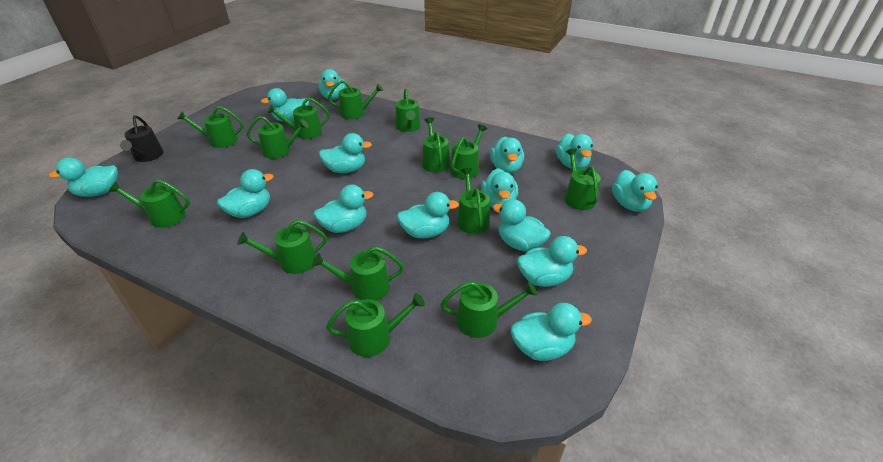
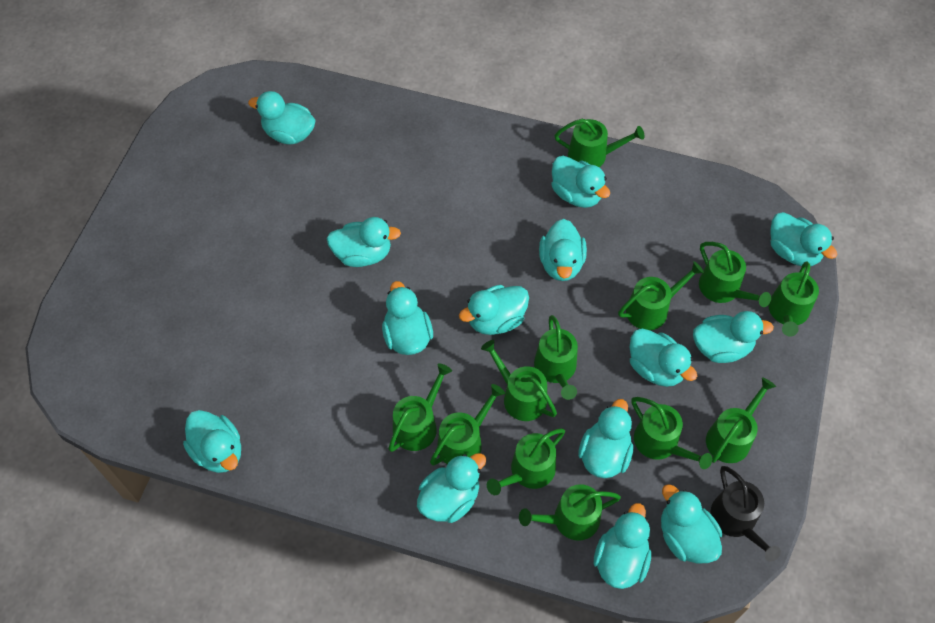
green watering can: [109,179,190,228] [177,106,243,148] [238,220,327,274] [247,116,309,159] [267,97,330,139] [312,246,404,301] [326,293,425,357] [328,80,383,119] [396,89,421,132] [422,117,450,173] [441,281,537,338] [450,124,487,179] [457,168,490,234] [565,148,601,210] = 14 -> [388,363,452,452] [430,384,505,466] [481,340,557,421] [487,428,565,495] [519,484,621,541] [534,315,578,400] [555,119,645,167] [618,261,704,330] [631,397,712,469] [699,242,771,307] [706,377,776,463] [768,261,819,337] = 12

